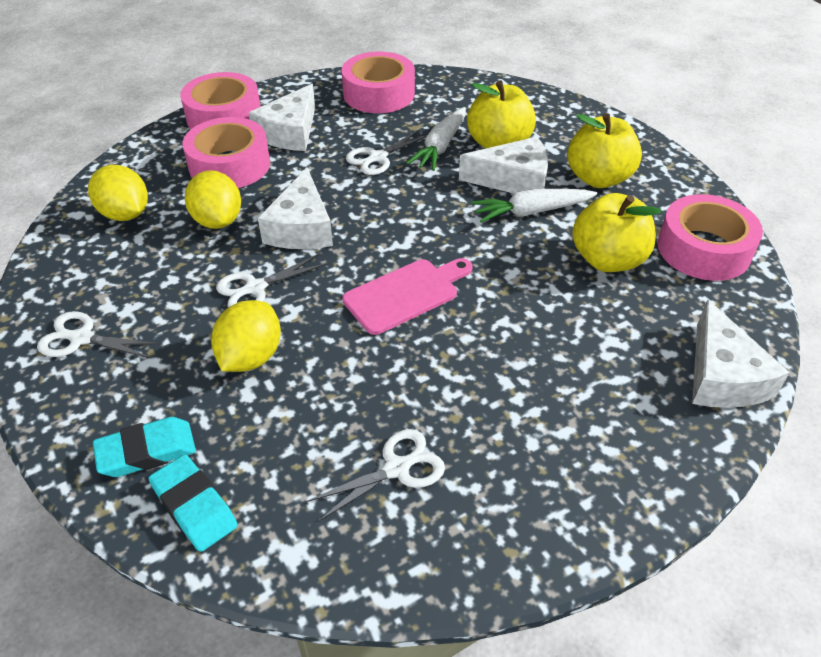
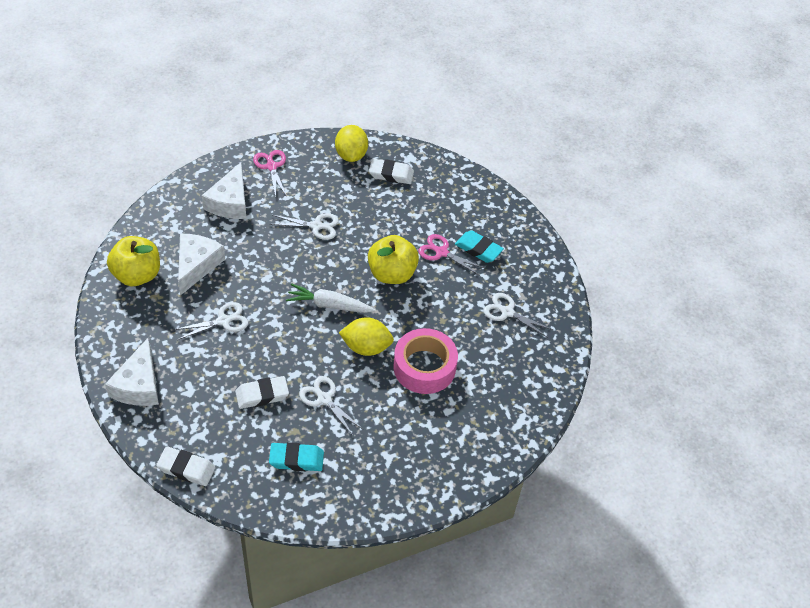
pink cutting board: [342,258,472,335] = 1 -> none = 0
pink scissors: none = 0 -> [253,150,287,198] [418,234,486,276] = 2
pink tape: [180,72,261,129] [183,117,270,188] [341,51,415,113] [658,194,763,281] = 4 -> [393,328,458,394] = 1
white carrot: [407,107,466,171] [471,189,597,223] = 2 -> [286,283,376,313] = 1
white cheese: [249,84,315,151] [258,168,333,249] [459,137,548,193] [692,299,790,408] = 4 -> [105,338,159,406] [178,234,225,295] [202,162,247,219] = 3
white eraser: none = 0 -> [156,447,216,486] [235,376,289,409] [369,159,414,184] = 3
yellow apple: [467,80,536,148] [568,113,642,188] [572,193,661,272] = 3 -> [107,236,160,286] [368,235,419,284] = 2
yellow lemon: [88,165,148,221] [185,170,241,229] [211,300,281,372] = 3 -> [335,125,368,162] [339,317,394,356] = 2

